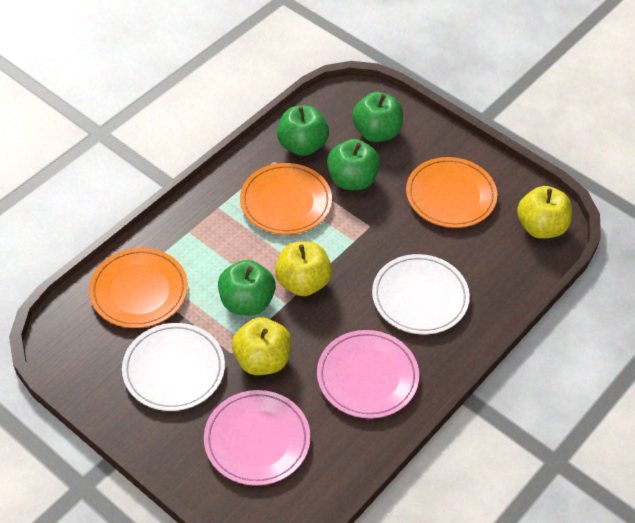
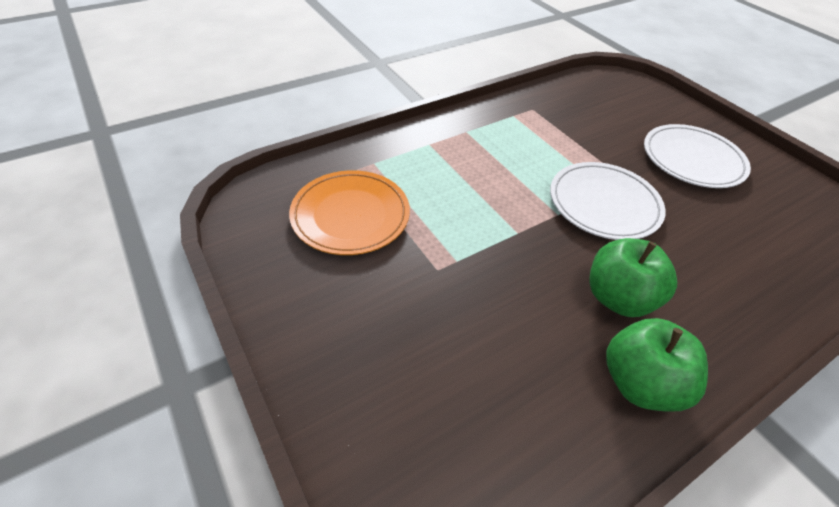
green apple: [218,260,276,315] [277,105,329,156] [327,139,380,190] [352,92,403,142] = 4 -> [589,238,677,317] [606,318,708,412] = 2
orange plate: [89,248,188,328] [240,163,332,235] [406,157,497,228] = 3 -> [289,170,410,255] = 1
pink plate: [204,390,310,486] [317,330,419,419] = 2 -> none = 0
yellow apple: [232,317,291,375] [275,241,332,296] [517,186,572,239] = 3 -> none = 0

